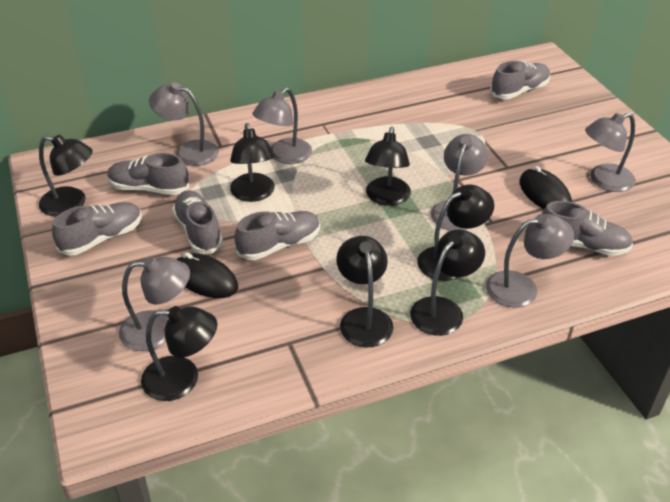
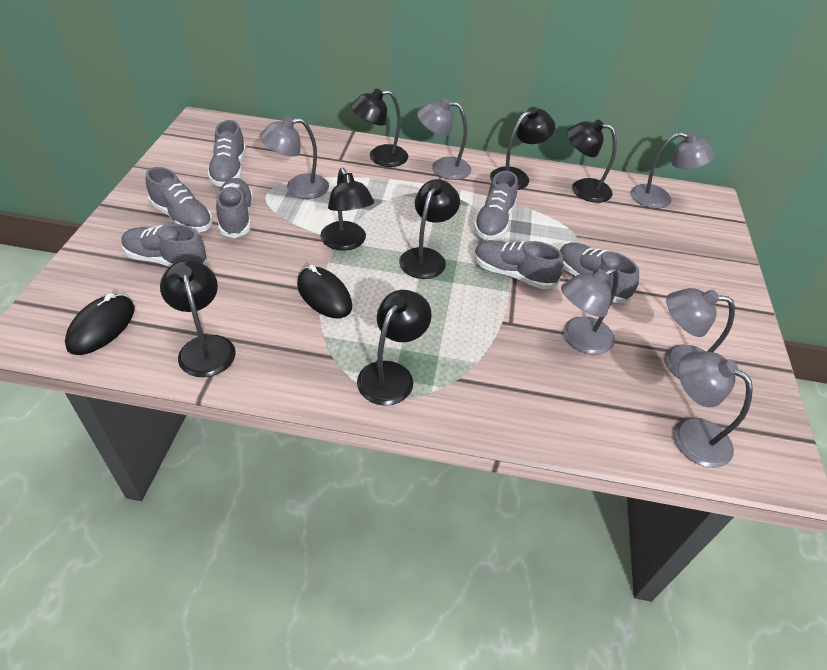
grey shoe: [52,202,142,256] [107,153,189,195] [172,190,223,254] [234,211,320,260] [490,61,550,99] [541,201,633,256] = 6 -> [122,224,207,267] [146,167,213,232] [207,120,246,187] [216,178,253,238] [473,171,518,240] [474,240,564,289] [560,242,639,303] = 7

